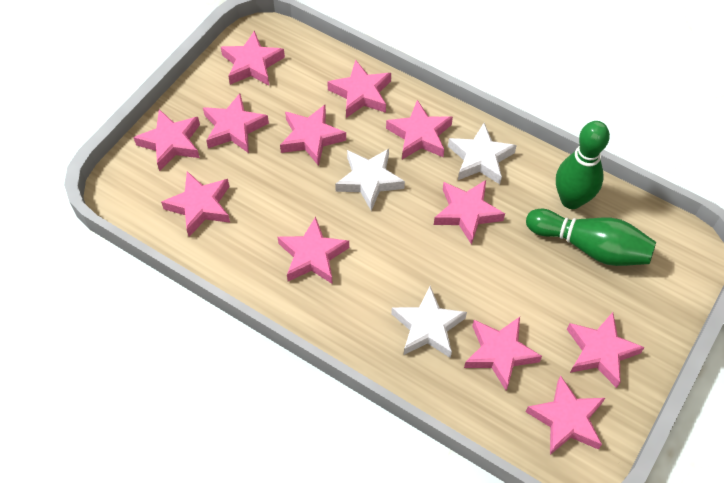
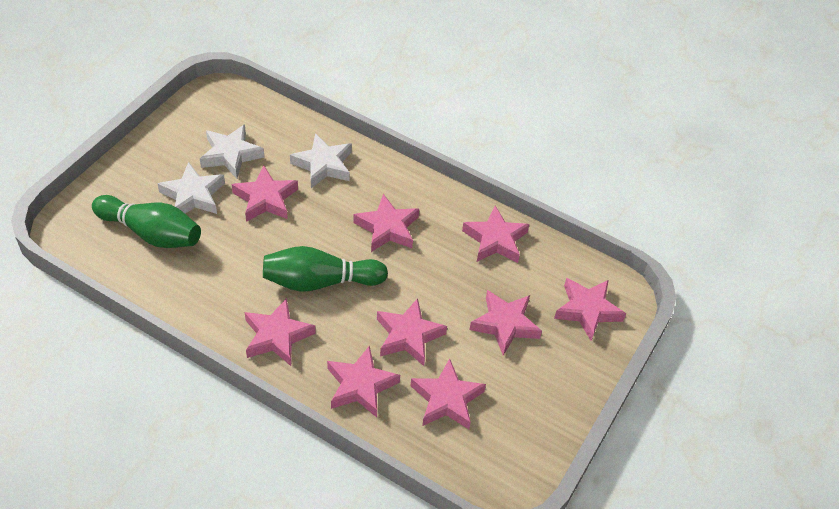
pink star: [133,109,200,171] [161,171,230,237] [203,93,269,153] [221,30,285,86] [278,216,349,284] [280,105,346,166] [327,59,391,118] [386,100,453,159] [434,180,505,245] [464,317,542,391] [526,375,605,455] [567,312,645,388] = 12 -> [232,166,298,222] [245,298,316,366] [327,346,400,418] [353,194,419,252] [377,298,447,366] [410,358,486,429] [462,206,529,263] [469,290,542,356] [554,278,626,341] = 9

